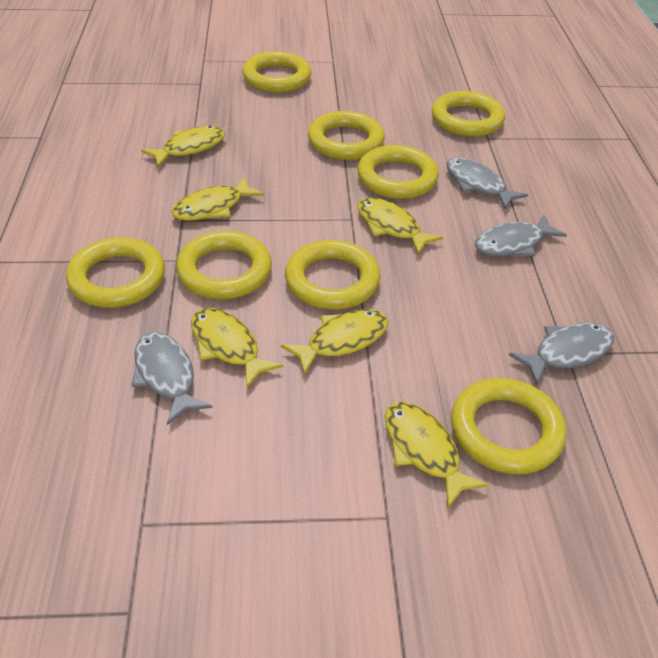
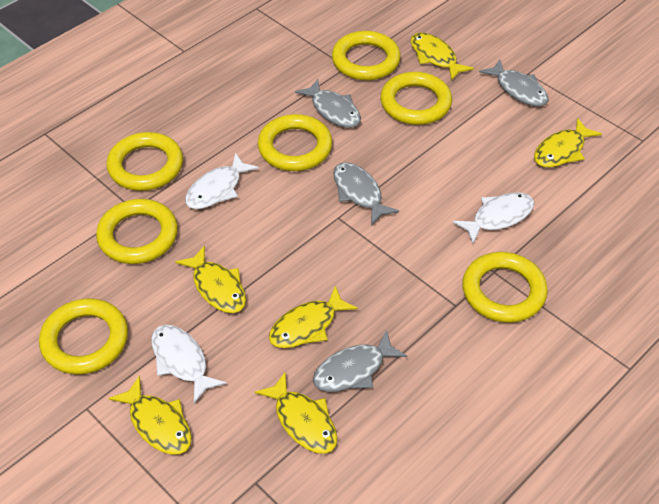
white fish: none = 0 -> [151,325,226,403] [185,153,259,209] [453,192,534,244] = 3
yellow ring: [66,237,165,308] [176,231,272,299] [242,51,311,92] [285,240,380,309] [308,111,385,160] [357,145,439,199] [431,91,505,137] [451,378,566,474] = 8 -> [39,298,128,375] [96,199,178,264] [106,132,183,191] [258,114,332,171] [332,31,401,80] [380,72,452,125] [462,252,548,323] = 7

